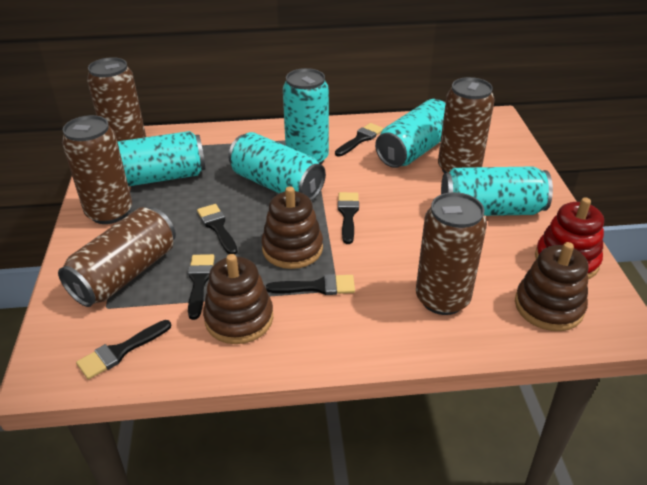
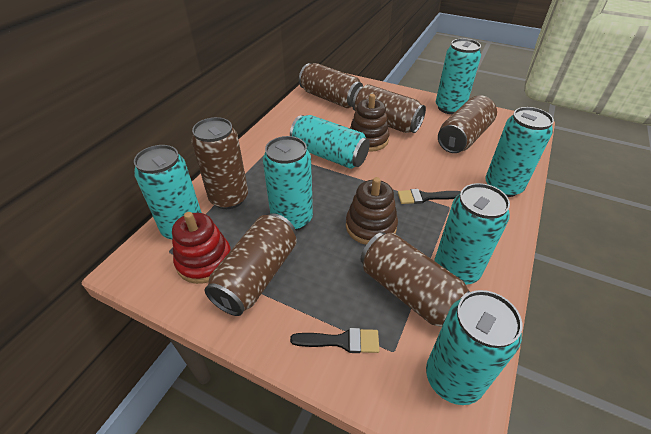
black brush: [76,320,171,380] [188,254,215,320] [197,204,238,255] [266,274,355,295] [335,123,384,156] [338,192,359,244] = 6 -> [290,328,379,353] [398,189,461,204] = 2
brown can: [58,207,176,307] [62,115,132,224] [87,57,146,141] [416,192,487,315] [438,77,495,173] = 5 -> [191,117,248,209] [205,213,297,316] [299,63,363,108] [352,84,426,133] [361,232,470,327] [438,95,497,153] = 6
brown stacking toy: [203,254,273,344] [261,186,323,269] [515,242,588,331] = 3 -> [346,177,398,245] [350,94,389,152] = 2
turquoise can: [117,131,205,186] [228,132,326,201] [283,68,329,165] [375,99,446,168] [441,166,553,216] = 5 -> [134,145,202,240] [263,136,313,231] [290,115,370,169] [426,290,522,405] [434,183,510,285] [436,38,481,114] [485,107,554,197] = 7

